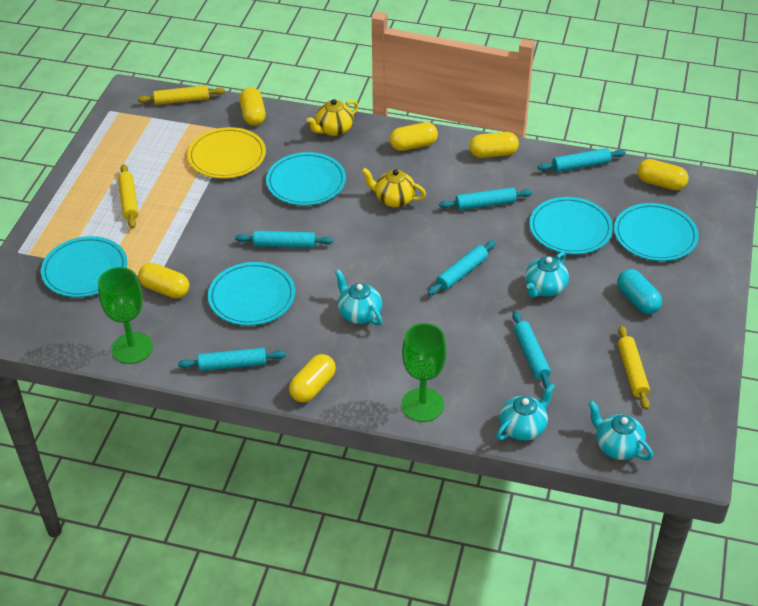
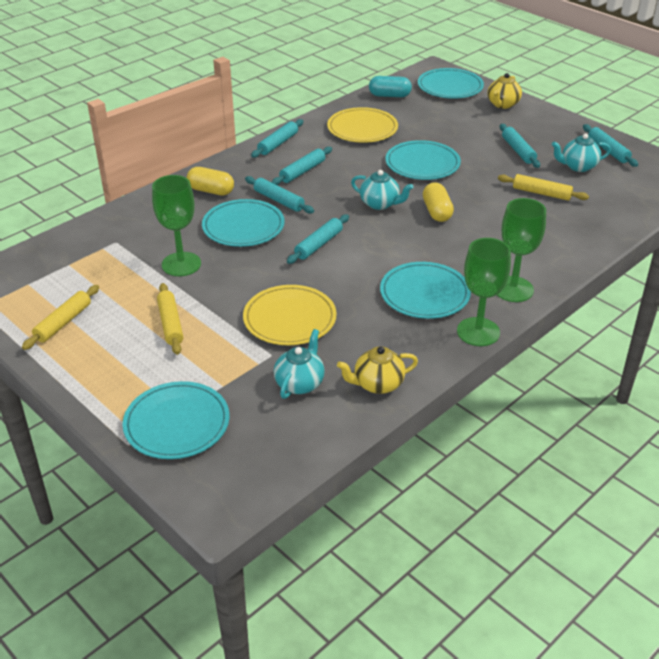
green goblet: [98,267,153,364] [402,323,447,422] = 2 -> [152,175,201,276] [457,238,511,346] [497,198,546,302] = 3
turquoise teapot: [335,269,382,326] [496,383,555,441] [525,252,569,298] [588,400,653,460] = 4 -> [274,329,325,399] [351,170,413,210] [552,134,611,172] = 3
yellow capsule: [138,263,189,299] [240,87,266,126] [289,354,336,402] [389,122,438,151] [469,132,519,158] [637,159,689,190] = 6 -> [187,167,234,195] [423,182,454,222] = 2
yellow plate: [187,127,266,178] = 1 -> [243,285,337,345] [327,107,398,143] = 2

